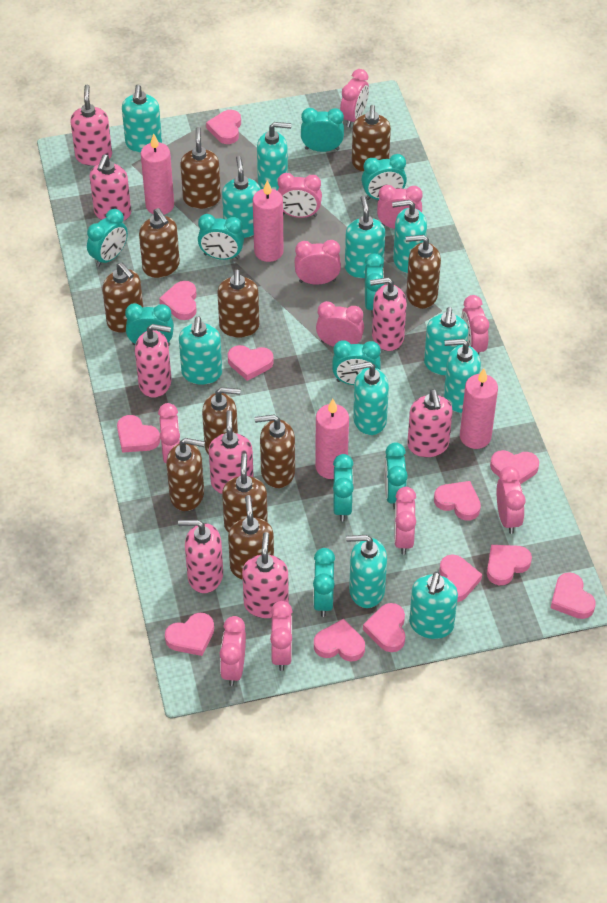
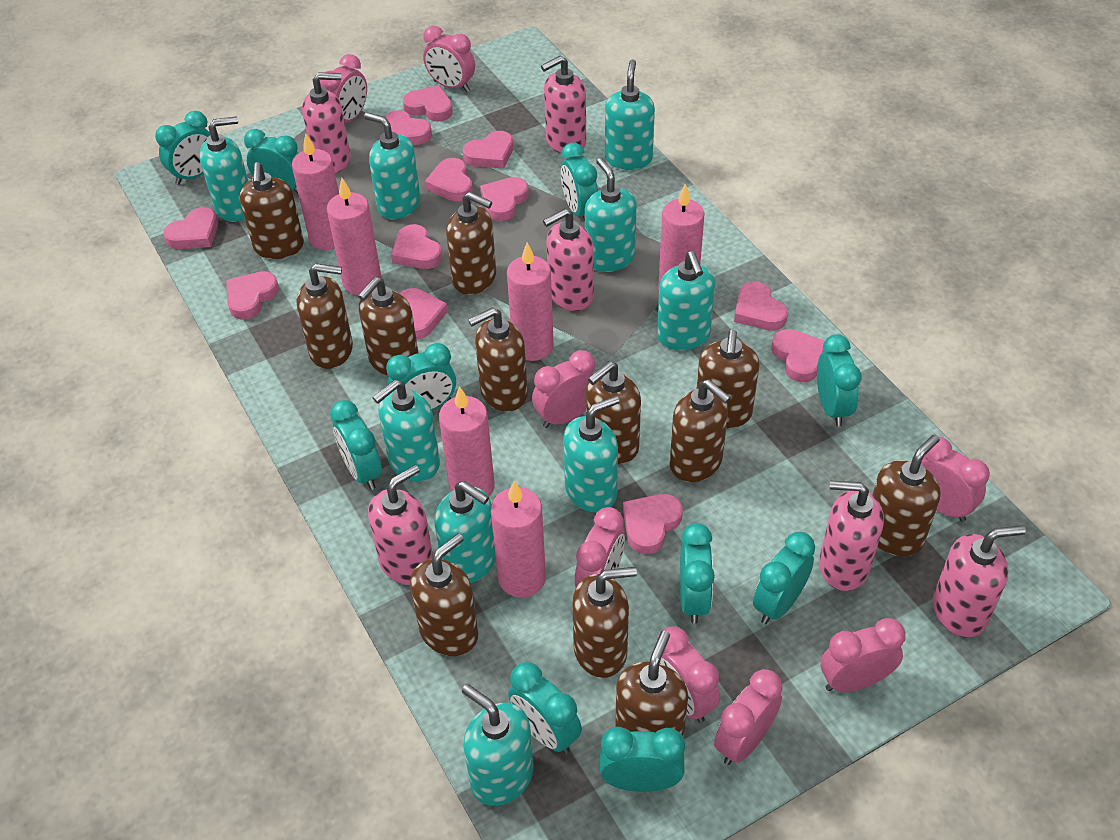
brown soap dispenser: [102,262,143,333] [139,208,180,278] [166,438,205,511] [180,127,221,209] [202,387,240,455] [217,269,259,338] [222,453,268,533] [228,495,274,580] [255,415,295,488] [352,105,391,172] [406,235,441,309] = 11 -> [240,162,304,259] [297,263,353,369] [358,277,419,376] [410,533,478,656] [446,192,496,294] [468,308,528,412] [572,567,637,678] [586,361,641,464] [615,631,688,738] [670,379,731,482] [697,330,759,429] [873,434,940,556] = 12
pink candle: [141,133,174,215] [253,180,284,262] [315,399,349,479] [460,368,498,449] = 4 -> [292,133,339,250] [327,178,382,295] [439,386,495,497] [491,481,546,598] [507,243,554,361] [658,184,705,289] = 6
pink clock: [158,403,180,463] [220,616,246,686] [270,601,293,671] [278,173,322,218] [294,240,341,285] [316,301,364,347] [340,69,369,127] [377,185,423,229] [394,487,416,555] [461,295,489,354] [497,466,526,534] = 11 -> [320,54,367,123] [423,26,475,92] [532,350,595,428] [575,507,625,587] [657,627,720,723] [714,669,783,765] [820,618,906,692] [921,437,990,522] = 8
pink soap dispenser: [70,85,112,166] [90,154,131,221] [135,324,171,398] [178,520,223,593] [209,410,254,494] [242,532,289,618] [370,277,406,351] [407,389,453,457] = 8 -> [302,72,351,173] [368,465,433,585] [541,55,586,153] [543,208,594,311] [819,481,884,591] [933,525,1026,637] = 6
turquoise soap dispenser: [122,85,162,153] [179,316,222,385] [222,156,261,238] [257,122,292,191] [345,196,385,278] [346,535,387,608] [351,362,389,435] [392,200,427,273] [409,572,458,639] [424,307,468,375] [444,339,481,413] = 11 -> [199,116,249,222] [364,112,421,220] [372,380,440,482] [434,481,496,583] [462,684,534,806] [563,396,620,512] [585,158,637,272] [605,59,655,170] [657,251,715,350] = 9

